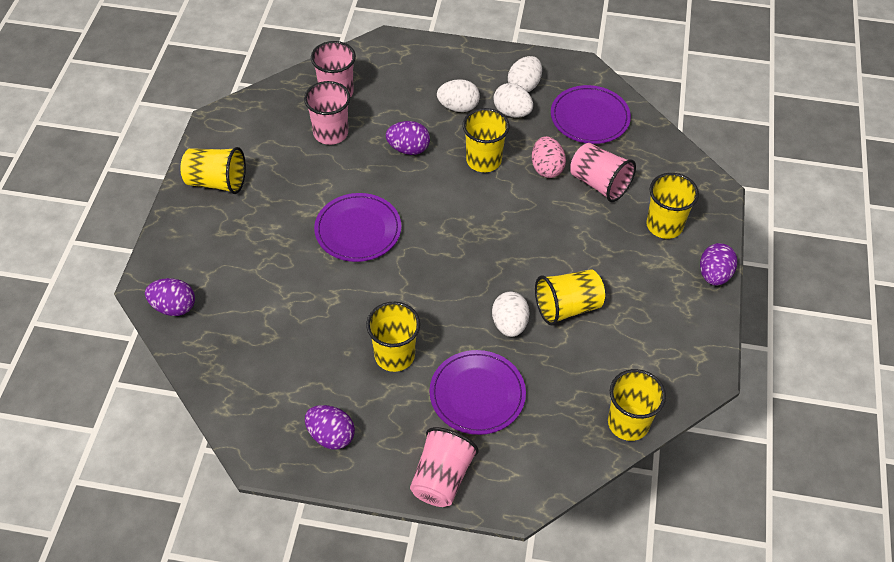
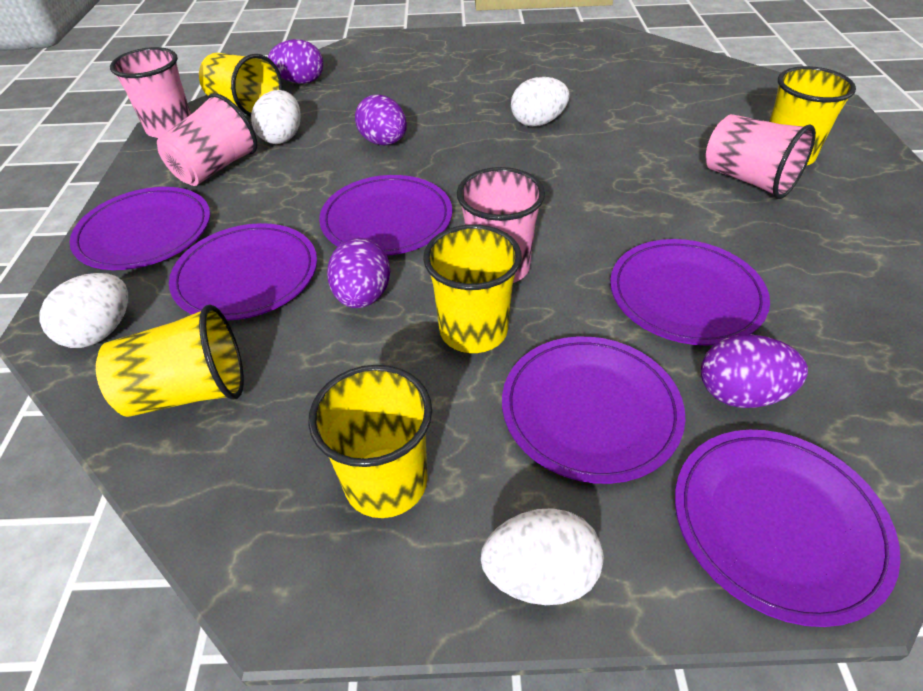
pink egg: [532,136,566,178] = 1 -> none = 0
purple plate: [314,193,401,262] [429,350,526,435] [551,85,631,144] = 3 -> [69,187,210,270] [169,223,317,321] [319,175,452,256] [502,336,685,484] [610,239,770,346] [675,430,901,627] = 6
yellow cup: [180,147,246,194] [366,302,420,372] [463,108,510,172] [535,270,605,325] [608,369,666,441] [646,173,699,239] = 6 -> [96,305,244,417] [199,53,282,117] [308,365,432,518] [423,224,522,353] [769,66,856,166] = 5

